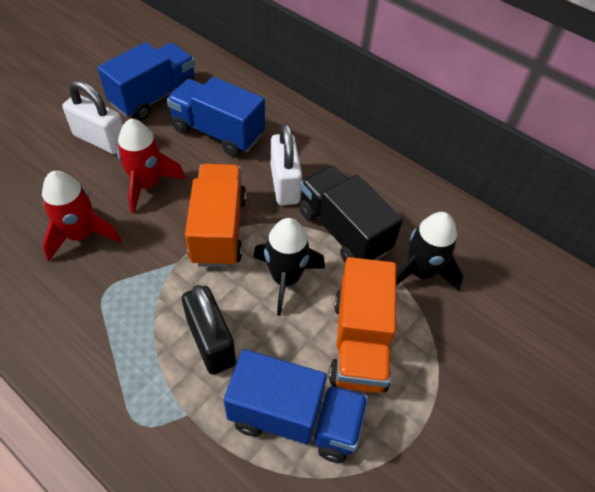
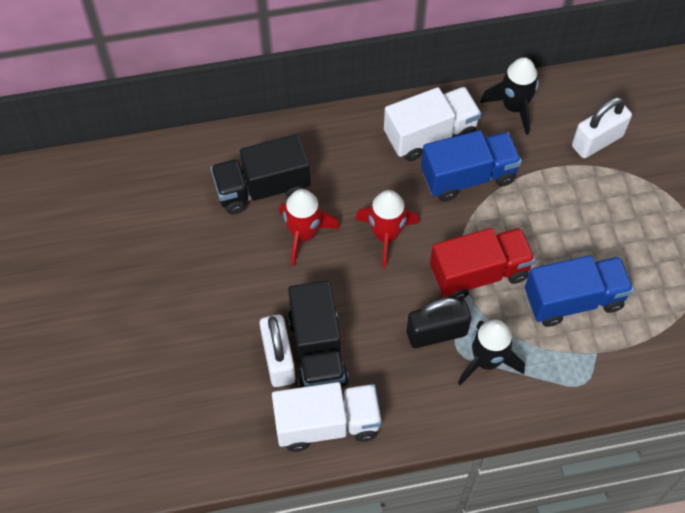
black truck: [299,165,403,262] = 1 -> [211,134,310,215] [288,280,349,388] = 2
blue truck: [97,42,195,121] [167,77,265,157] [224,349,368,463] = 3 -> [421,130,522,202] [525,255,634,327] = 2
orange truck: [185,164,246,267] [329,257,396,393] = 2 -> none = 0
red truck: none = 0 -> [430,228,536,300] = 1
white truck: none = 0 -> [272,382,382,452] [384,87,481,161] = 2

